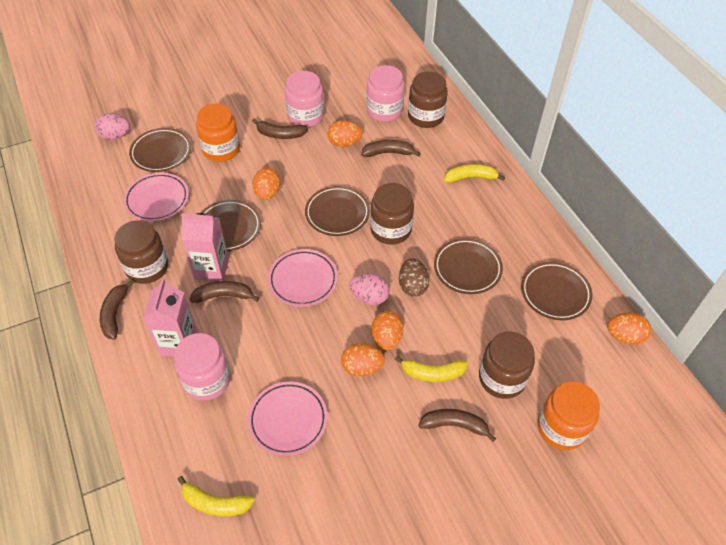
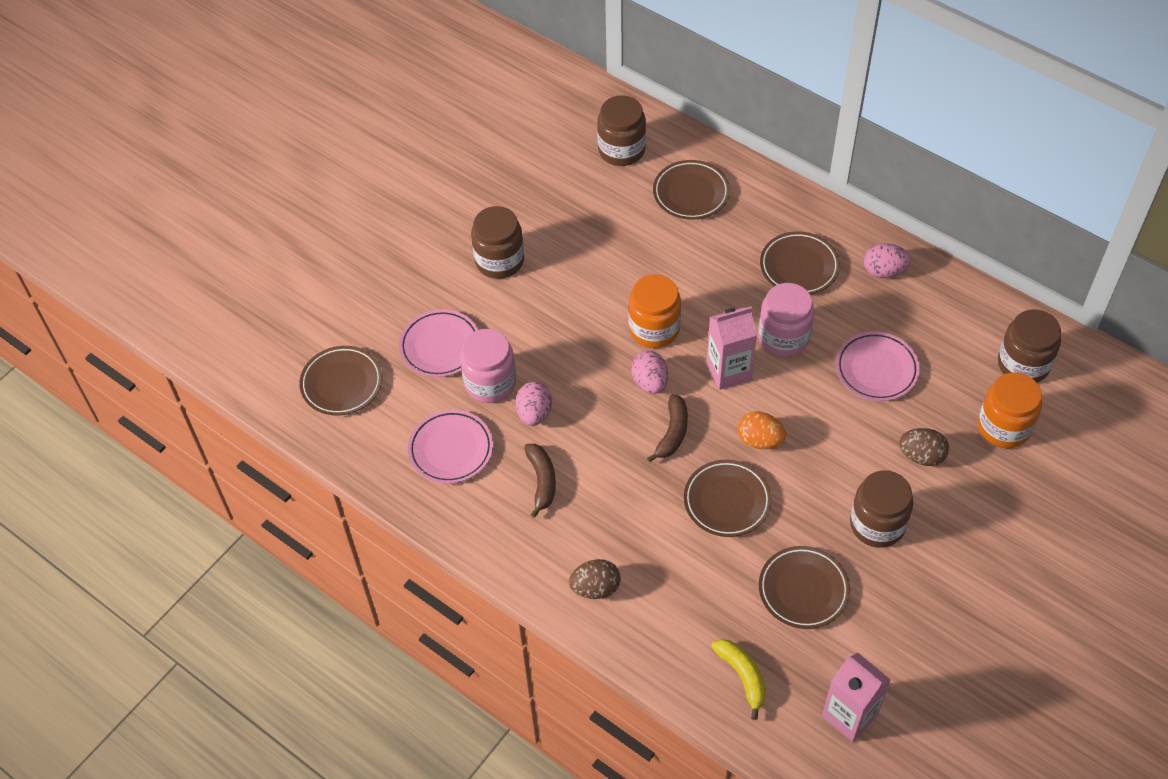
brown banana: [100,280,134,340] [189,281,259,303] [252,119,308,139] [361,140,421,157] [418,409,496,442] = 5 -> [524,444,556,518] [647,394,688,462] = 2
brown egg: [399,258,429,297] = 1 -> [569,559,621,599] [899,428,949,466] = 2
orange egg: [252,168,281,200] [328,120,362,147] [341,343,385,376] [372,311,403,350] [607,313,651,345] = 5 -> [738,411,786,449] = 1
pink egg: [95,113,130,140] [349,273,390,305] = 2 -> [516,381,552,426] [631,351,668,394] [864,243,911,278] = 3
pink jar: [174,333,231,401] [285,71,324,127] [366,65,405,122] = 3 -> [460,329,516,403] [758,283,814,357] = 2
yellow banana: [177,476,254,516] [395,356,468,382] [444,164,505,183] = 3 -> [711,639,766,720] = 1

